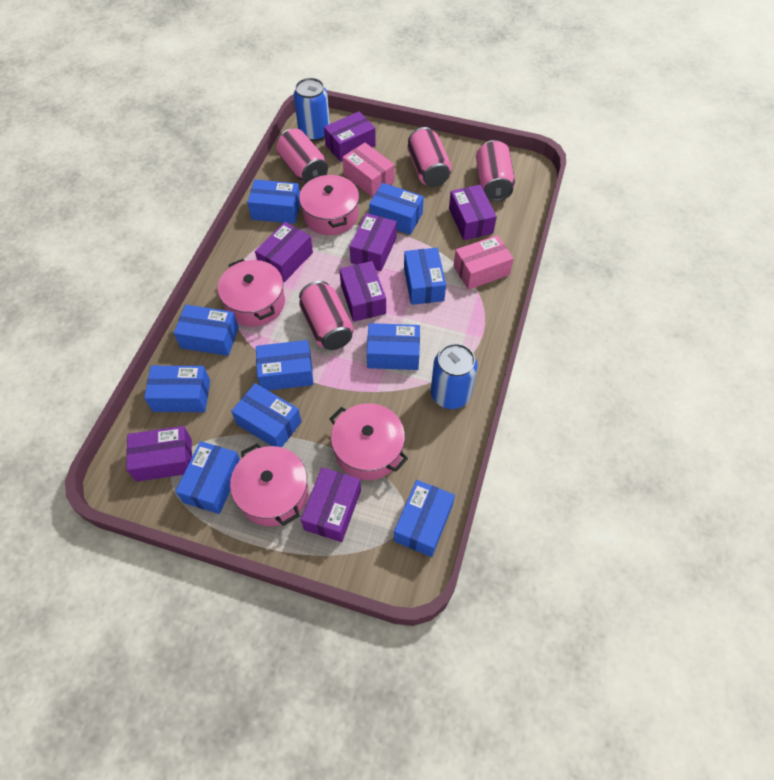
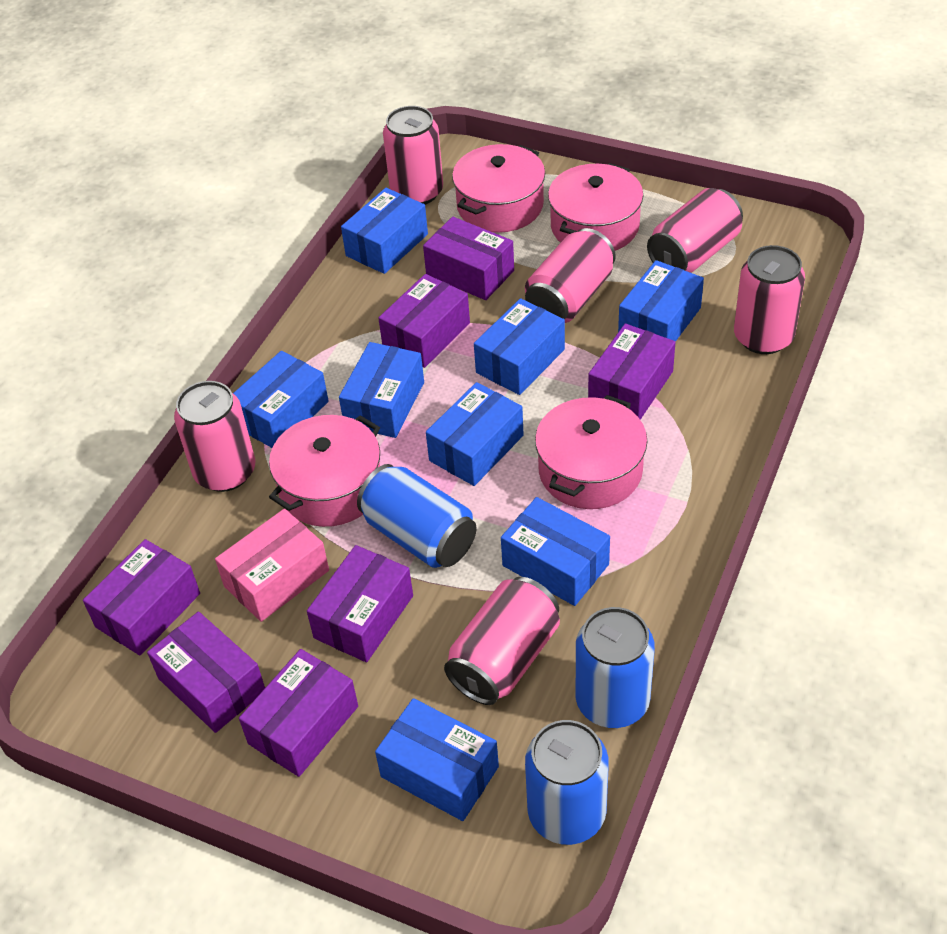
blue box: [144,366,210,412] [174,305,239,356] [175,441,240,514] [231,383,302,447] [248,179,300,224] [256,340,314,390] [367,323,420,370] [369,183,424,235] [394,480,455,557] [404,248,446,305] = 10 -> [233,351,329,448] [339,342,424,438] [341,188,428,274] [375,698,499,821] [426,382,524,486] [474,298,565,395] [501,497,610,606] [618,260,704,342] = 8
blue can: [294,78,330,141] [431,343,478,409] = 2 -> [357,464,477,568] [525,720,609,845] [576,607,655,728] = 3
pink box: [342,143,395,197] [453,235,514,290] = 2 -> [215,509,329,622] = 1
pink can: [276,129,328,183] [299,281,354,350] [408,127,452,187] [476,140,515,201] = 4 -> [174,381,255,492] [383,106,443,205] [444,577,560,705] [525,228,616,323] [647,188,743,273] [734,245,805,354] = 6

